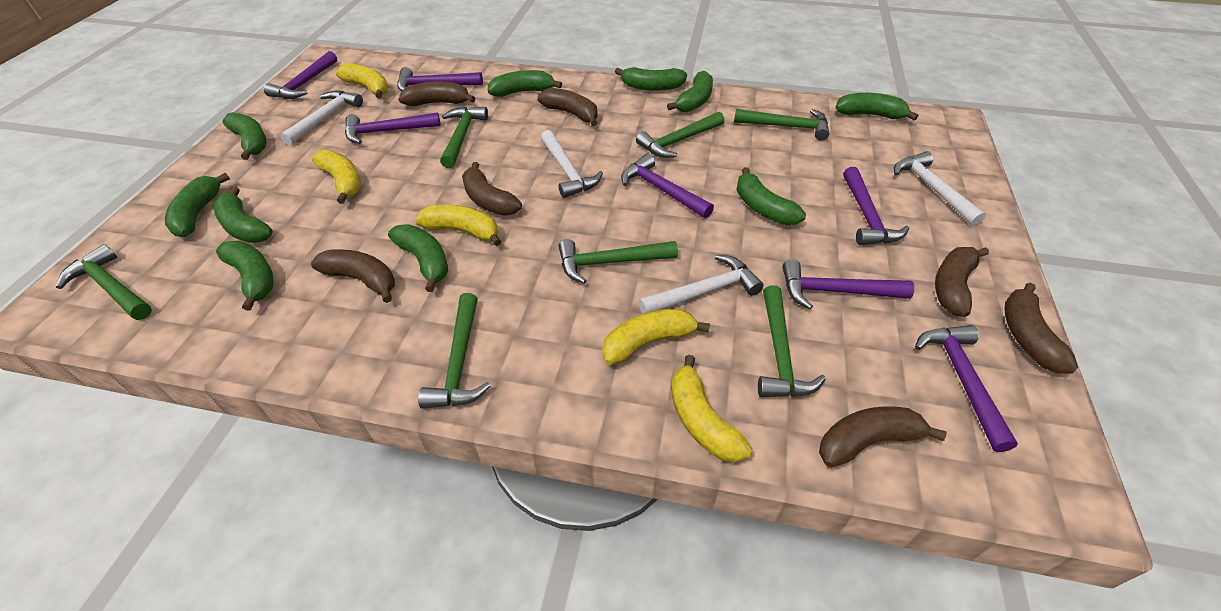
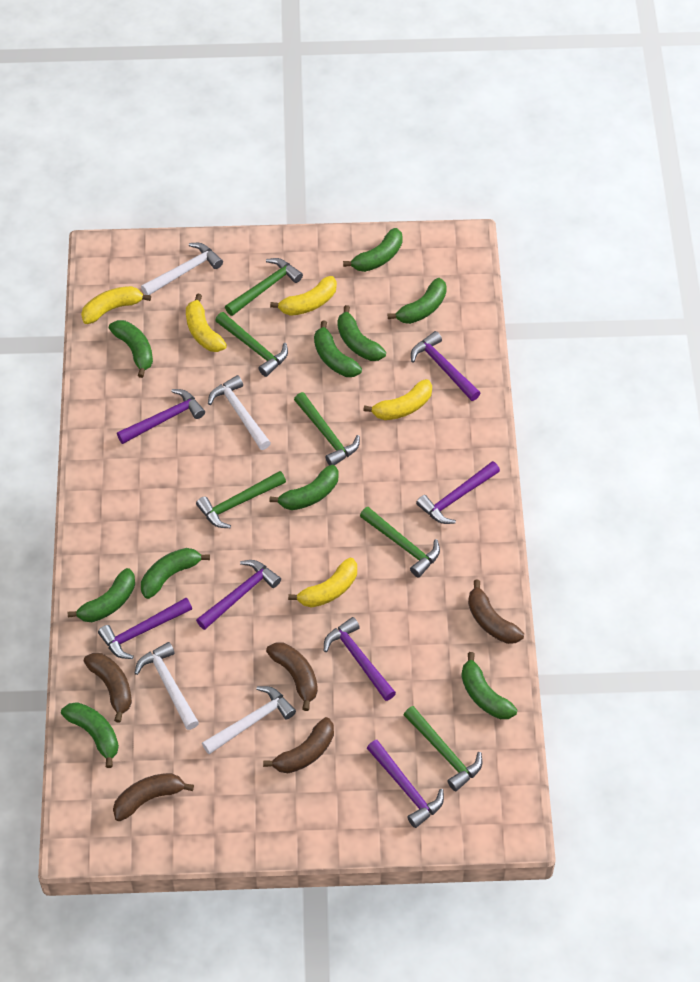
brown banana: [311,249,395,303] [398,81,475,106] [462,162,522,215] [538,88,598,126] [819,406,947,468] [935,247,989,317] [1004,282,1078,374] = 7 -> [84,653,132,723] [113,773,194,821] [263,717,334,773] [266,642,318,711] [468,580,524,644] = 5
green hammer: [56,244,152,320] [418,293,491,408] [440,107,488,168] [558,239,678,284] [636,112,725,158] [734,109,830,141] [758,285,826,397] = 7 -> [196,471,286,528] [215,312,288,377] [225,258,303,316] [294,392,360,465] [360,507,440,578] [404,706,482,791] = 6

